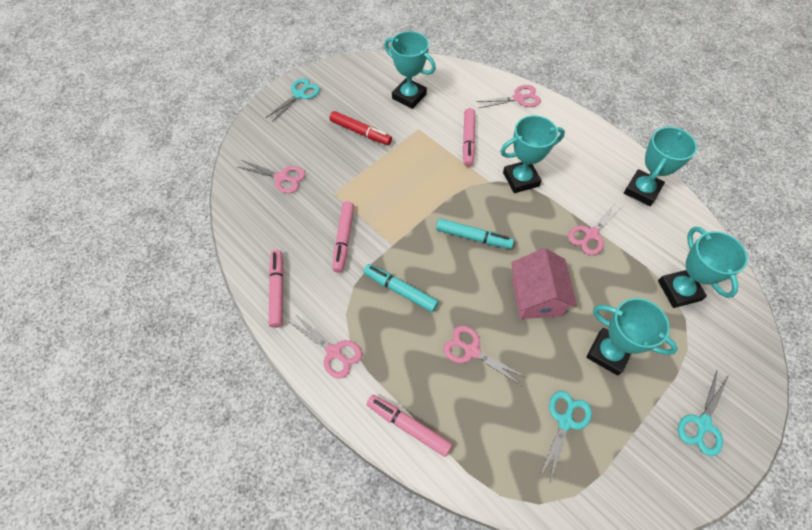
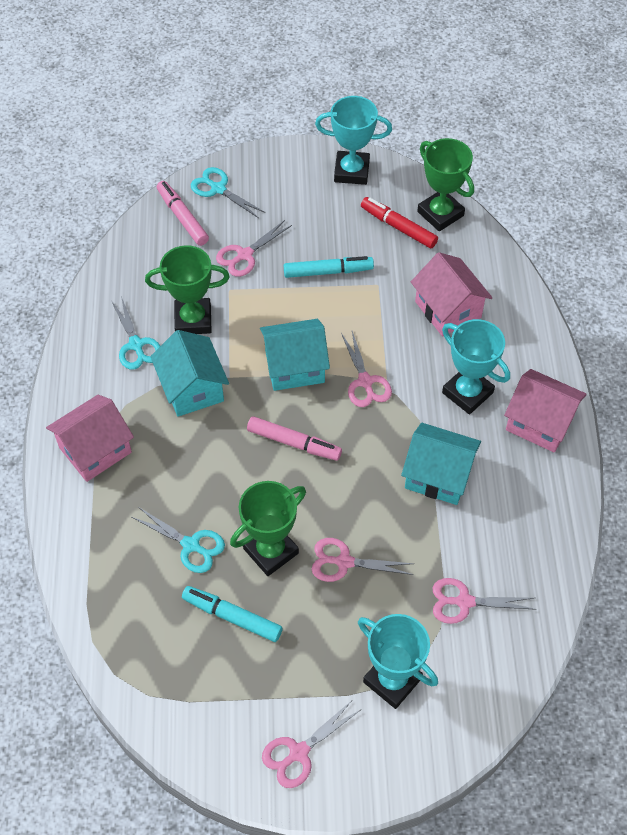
green trophy: none = 0 -> [145,245,230,334] [230,481,306,576] [417,138,474,231] = 3
pink house: [511,248,577,319] = 1 -> [46,395,134,482] [411,252,493,337] [504,369,587,453] = 3
pink marker: [269,250,284,328] [332,201,354,272] [366,395,453,457] [463,108,475,167] = 4 -> [157,181,209,246] [247,416,342,461] = 2
turquoise house: none = 0 -> [150,330,229,417] [260,319,330,391] [401,423,481,505] = 3
turquoise trophy: [384,31,436,109] [500,115,565,193] [586,298,678,376] [624,127,697,206] [658,227,748,308] = 5 -> [315,96,392,185] [358,614,438,709] [442,319,510,414] = 3

